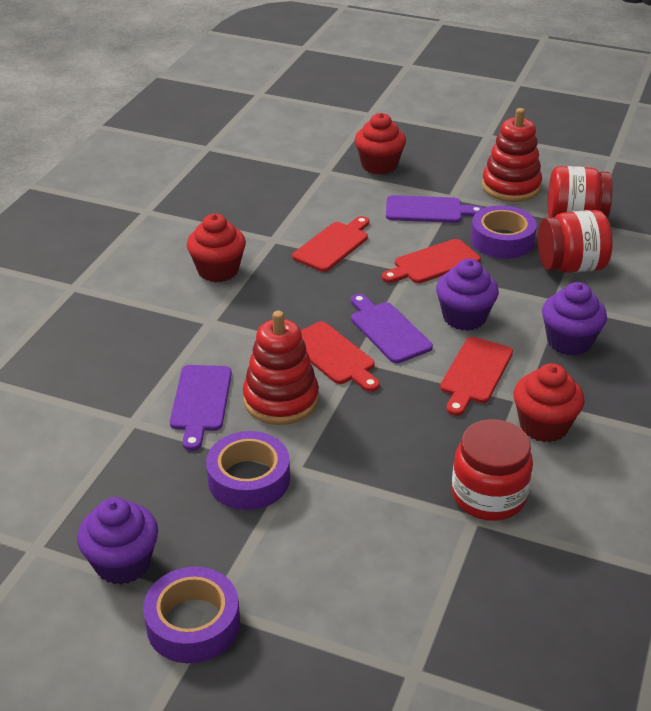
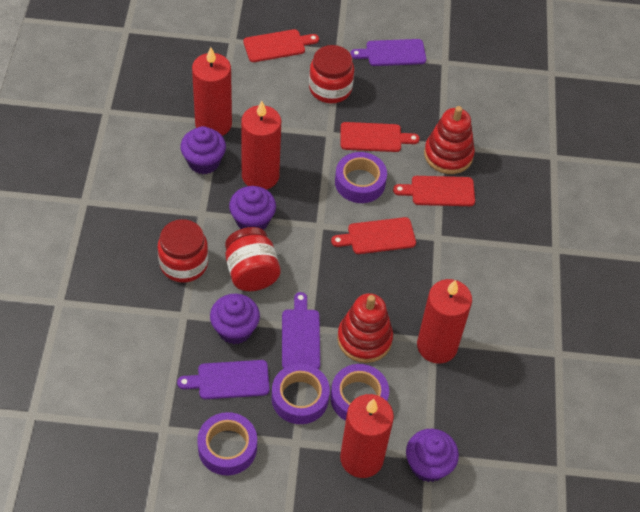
purple cupcake: [77,497,158,585] [436,259,499,331] [542,282,607,356] = 3 -> [180,126,226,174] [210,294,260,345] [229,186,276,230] [406,429,459,482] = 4
purple tape: [143,567,240,663] [206,431,290,510] [471,205,537,259] = 3 -> [197,412,257,475] [272,364,330,424] [330,364,389,421] [335,152,387,203] = 4
red candle: none = 0 -> [192,47,232,136] [241,101,281,190] [340,394,394,478] [417,279,472,364] = 4
red cupcake: [187,214,246,282] [355,113,406,174] [514,363,585,442] = 3 -> none = 0

